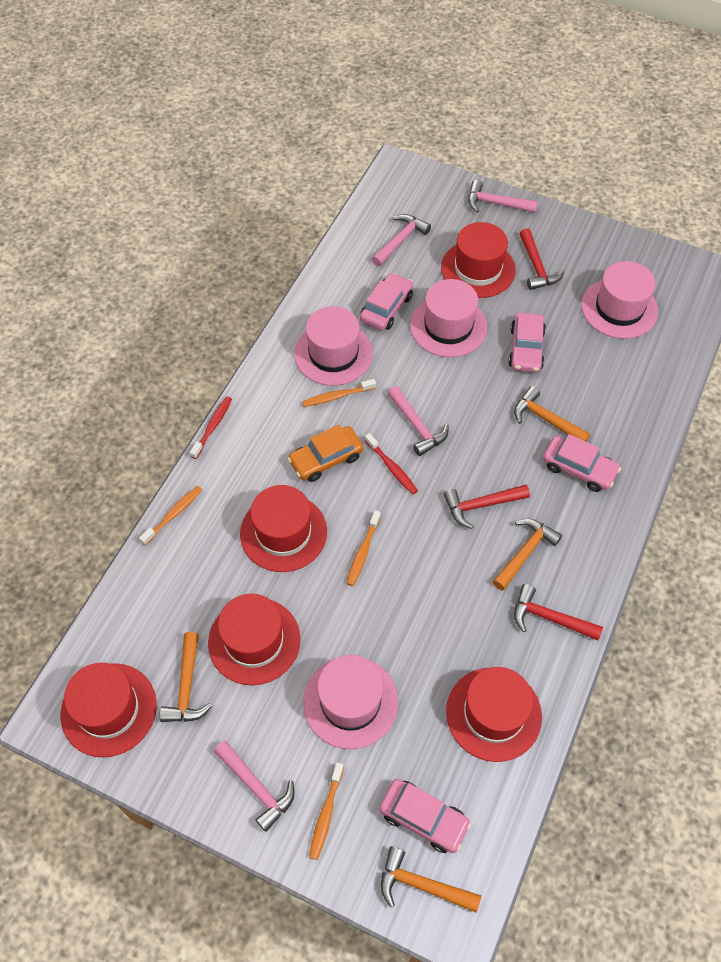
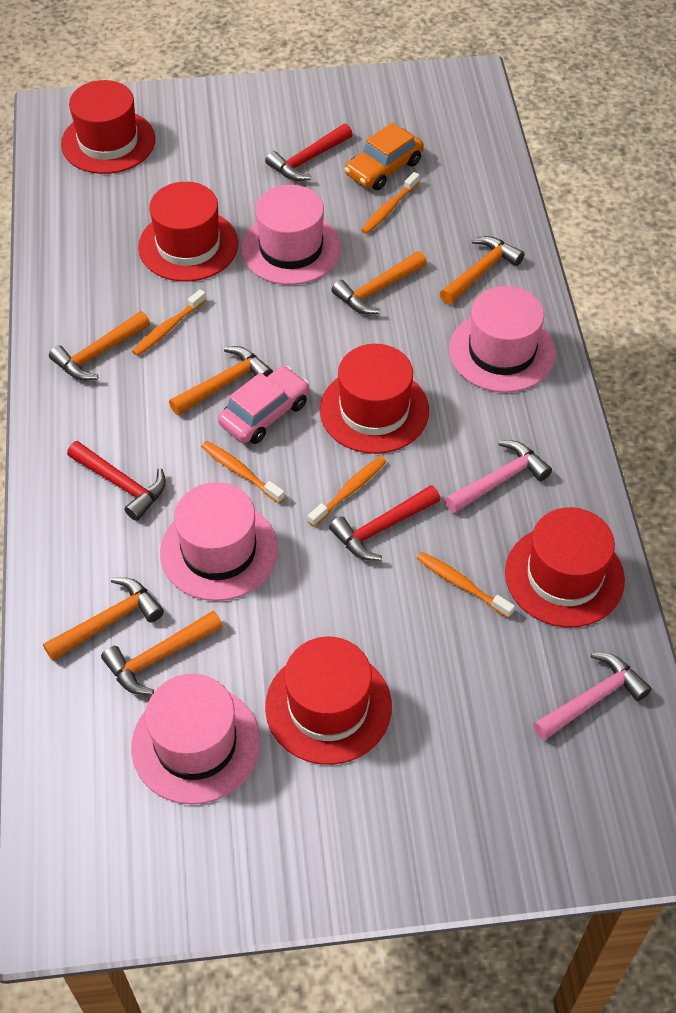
orange hammer: [160,632,212,722] [381,846,481,913] [493,519,562,591] [514,386,590,442] = 4 -> [43,577,164,661] [49,311,150,381] [101,610,223,695] [169,346,273,415] [332,251,427,314] [440,236,525,304] = 6
orange toothbrush: [139,486,202,545] [302,379,376,407] [309,762,344,860] [346,510,381,586] = 4 -> [132,289,206,356] [201,441,285,503] [308,456,386,527] [361,172,420,234] [417,552,515,618] = 5
pink car: [360,272,413,331] [379,779,471,853] [508,312,546,372] [543,434,621,492] = 4 -> [218,366,310,444] = 1
pink hammer: [214,740,295,832] [372,214,431,266] [387,386,449,456] [468,180,538,213] = 4 -> [445,440,552,514] [533,653,652,740] = 2
red toothbrush: [190,396,232,459] [364,433,418,494] = 2 -> none = 0

